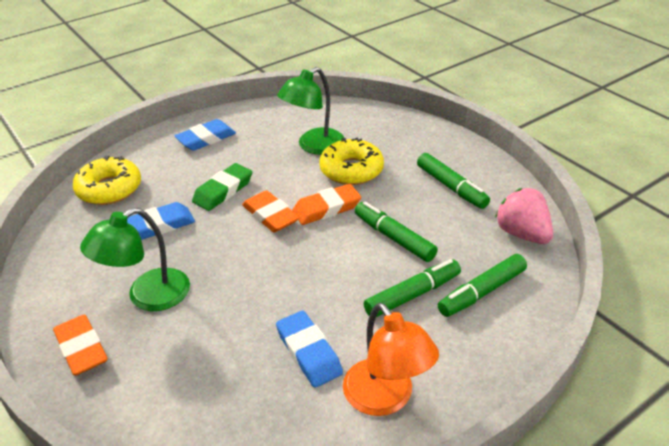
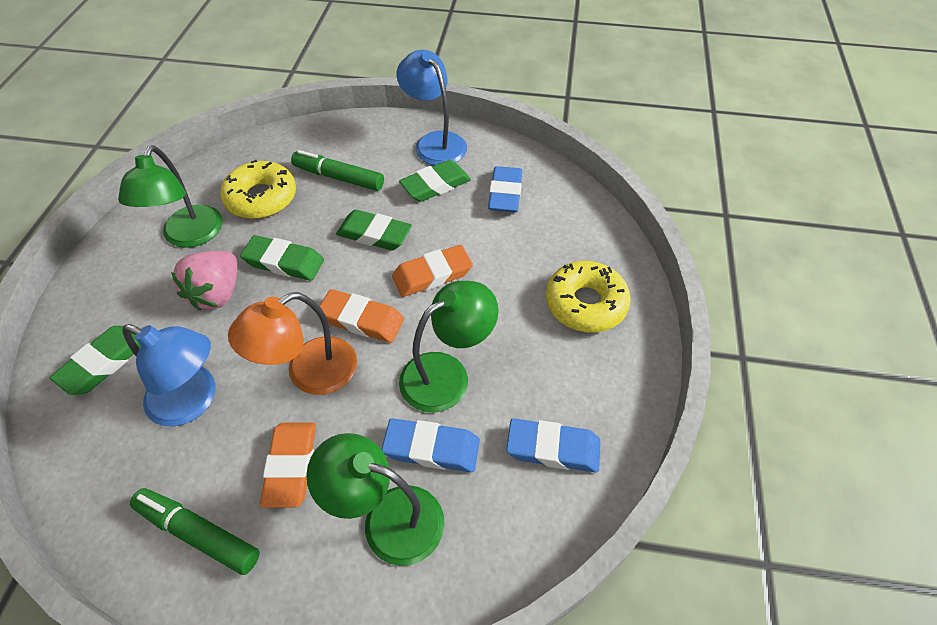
blue lamp: none = 0 -> [122,324,215,426] [396,50,467,165] = 2
green eraser: [192,163,252,211] = 1 -> [49,326,141,395] [240,235,324,281] [336,210,412,250] [399,160,471,202] = 4
green lamp: [80,208,190,311] [277,67,344,155] = 2 -> [118,145,223,248] [306,433,445,566] [399,281,499,413] = 3
green marker: [355,202,438,262] [364,259,461,317] [417,153,490,209] [438,254,527,317] = 4 -> [130,488,260,575] [291,150,384,191] = 2

